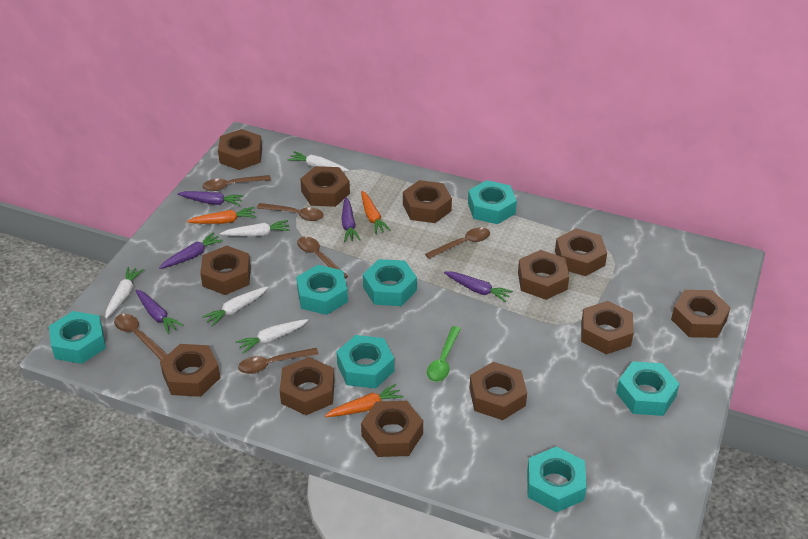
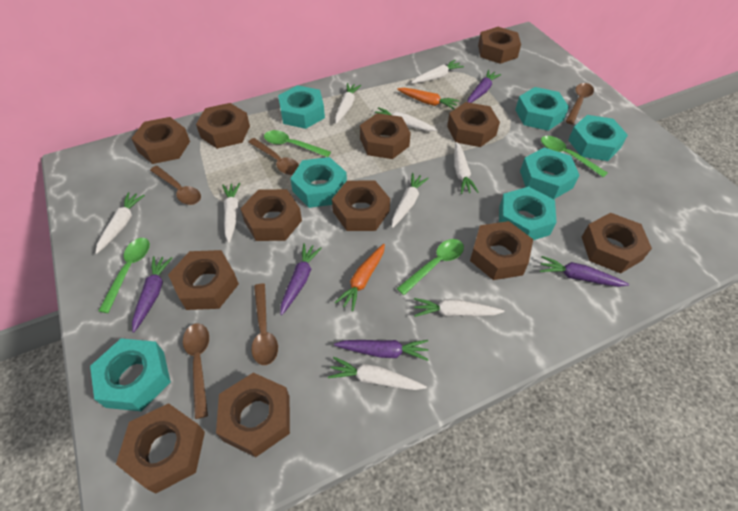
brown spoon: [114,314,168,360] [202,175,271,191] [238,348,318,374] [257,203,324,221] [297,236,348,279] [425,227,490,259] = 6 -> [150,166,201,205] [183,323,209,419] [248,138,299,175] [252,283,278,365] [565,83,594,124] = 5
green spoon: [427,326,461,382] = 1 -> [99,238,150,313] [264,130,331,157] [397,239,464,295] [541,136,608,178] = 4
orange carrot: [187,207,256,224] [325,384,404,417] [361,191,391,234] = 3 -> [334,244,385,311] [397,88,459,109] = 2
white carrot: [105,267,144,319] [202,286,268,327] [220,220,290,237] [236,319,309,354] [288,151,349,172] = 5 -> [95,192,145,254] [222,183,241,243] [328,357,427,390] [335,83,361,124] [375,107,437,131] [392,173,429,228] [411,60,464,83] [414,298,504,317] [455,142,478,194] = 9

